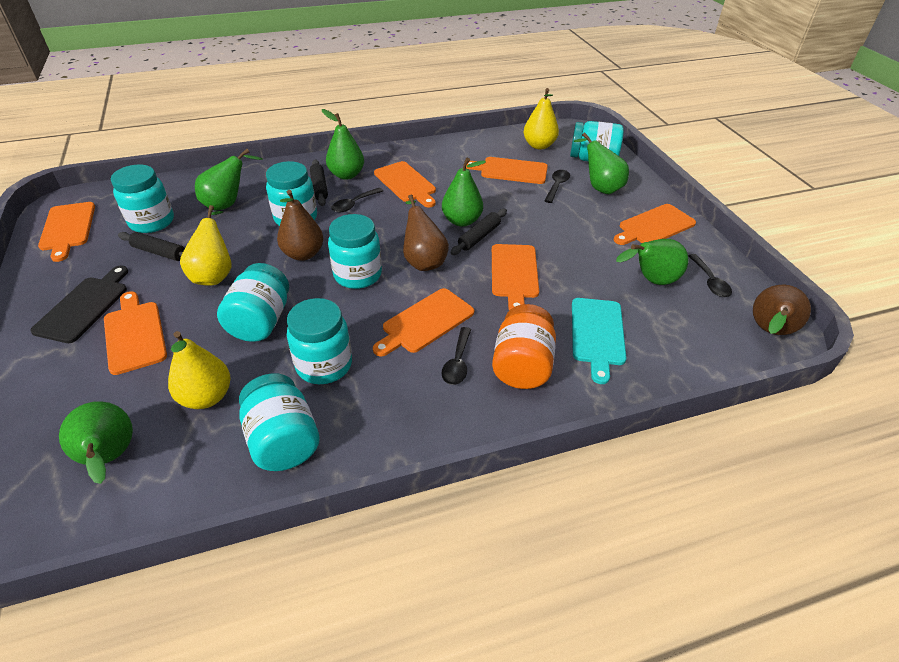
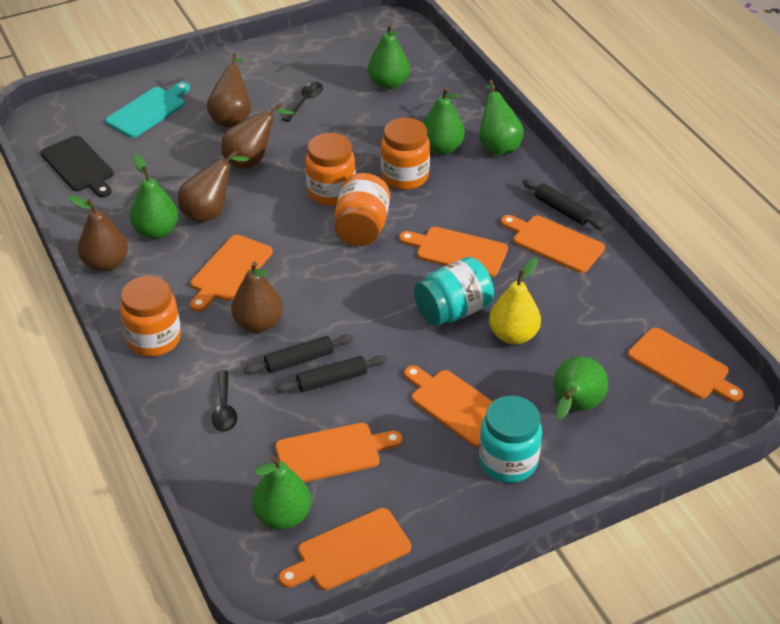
black spoon: [331,188,383,212] [441,327,471,385] [544,170,570,203] [688,254,732,297] = 4 -> [212,370,237,432] [282,82,323,122] = 2
brown pear: [277,190,323,261] [403,195,449,271] [753,285,811,335] = 3 -> [68,195,128,272] [178,150,249,223] [207,53,251,127] [221,103,294,169] [231,262,283,332] = 5
orange jar: [492,304,556,389] = 1 -> [120,276,181,357] [305,133,356,206] [335,173,390,246] [381,118,430,190] = 4
turquoise jar: [111,165,174,233] [217,263,289,342] [239,373,320,471] [266,161,317,226] [287,298,352,384] [328,214,382,289] [570,121,624,161] = 7 -> [414,257,494,326] [479,396,542,483] = 2
yellow pear: [168,331,231,409] [180,205,231,286] [523,88,559,149] = 3 -> [489,257,541,345] = 1

